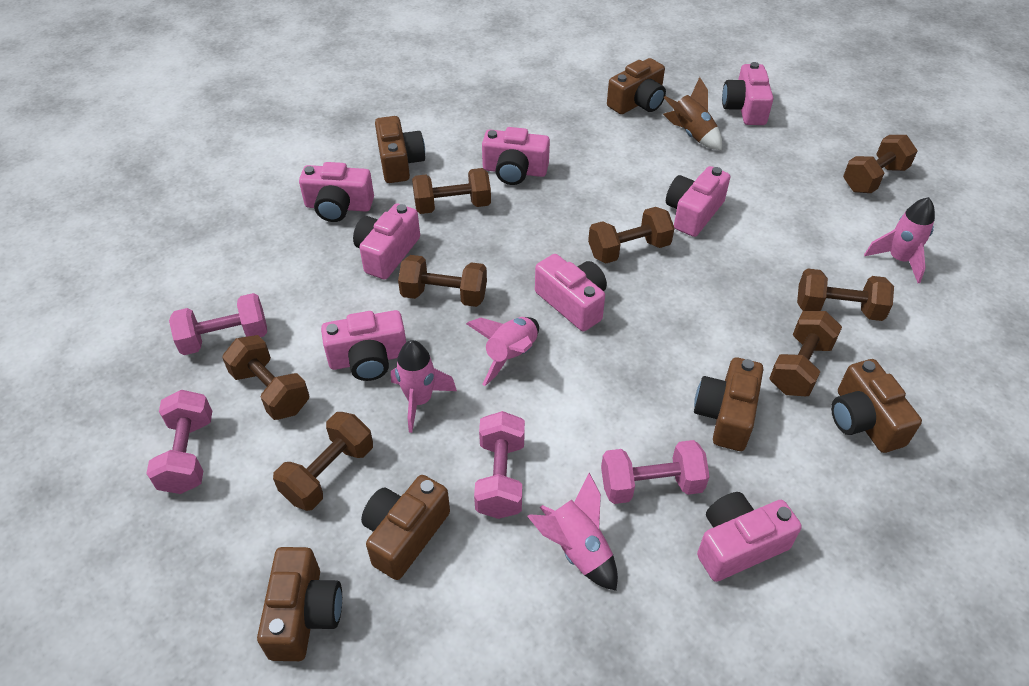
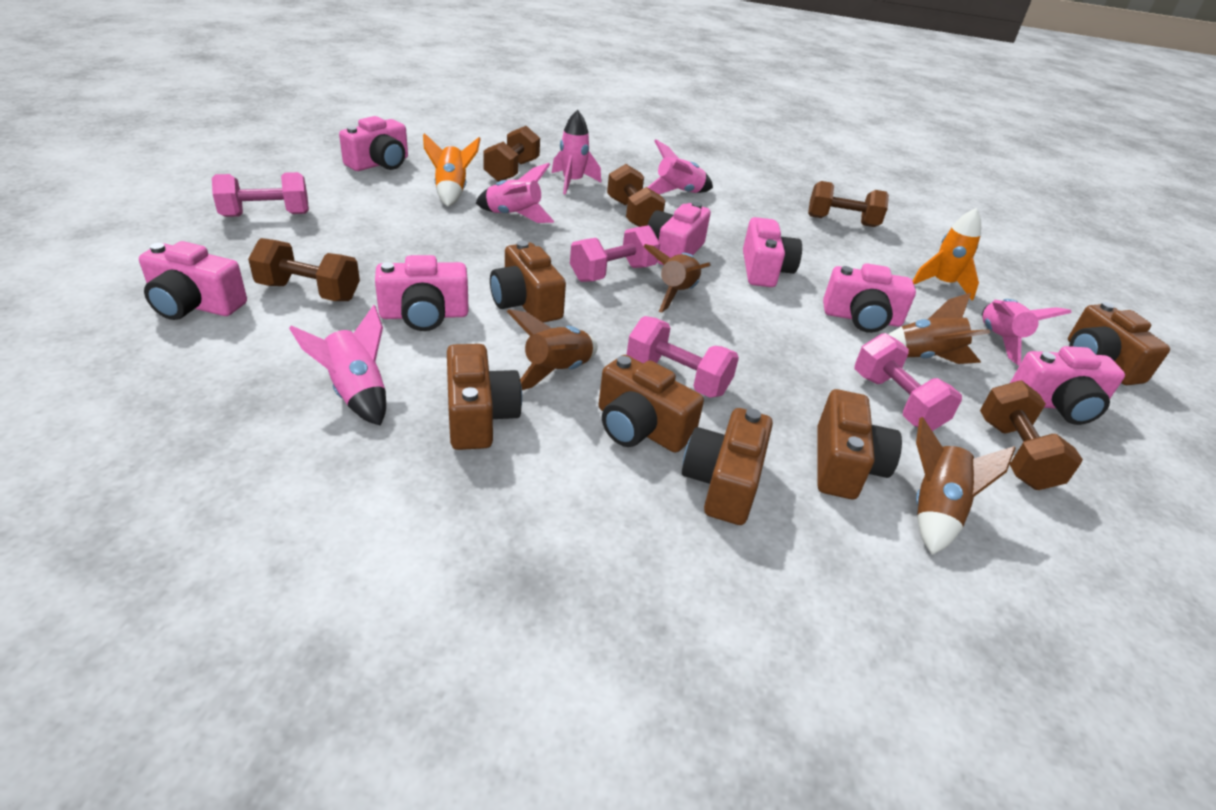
brown dumbbell: [222,335,309,420] [273,412,373,511] [398,255,487,307] [412,168,491,214] [588,207,675,263] [769,311,842,396] [797,269,894,321] [843,135,918,193] = 8 -> [248,238,360,301] [483,126,540,182] [607,164,665,227] [808,181,889,227] [980,380,1083,490] = 5
brown rocket: [663,77,722,150] = 1 -> [507,309,598,390] [643,244,711,313] [888,293,990,364] [916,417,1016,555] = 4
orange rocket: none = 0 -> [423,133,481,206] [913,208,981,301] = 2
pink camera: [299,162,374,222] [321,310,406,381] [353,204,420,280] [482,127,550,185] [535,254,607,331] [666,166,730,237] [697,492,802,582] [722,62,773,125] = 8 -> [139,241,247,320] [339,116,408,171] [375,255,469,331] [647,202,711,265] [743,217,802,287] [823,263,916,333] [1010,346,1125,425] = 7
pink rocket: [391,340,457,433] [466,317,539,386] [527,473,618,591] [864,197,935,283] = 4 -> [289,305,386,426] [476,163,555,223] [552,110,601,195] [647,139,713,194] [982,299,1072,366] = 5

